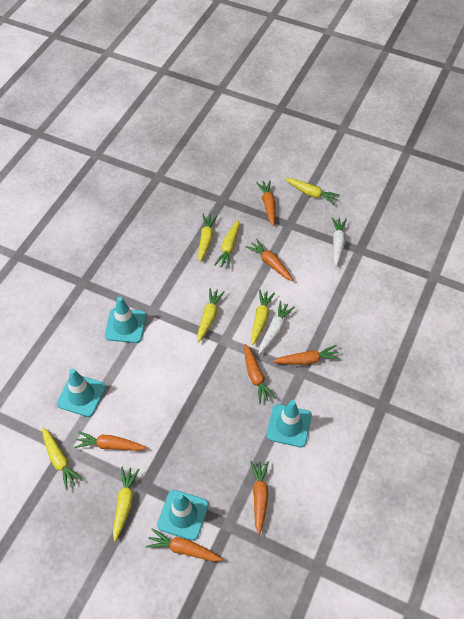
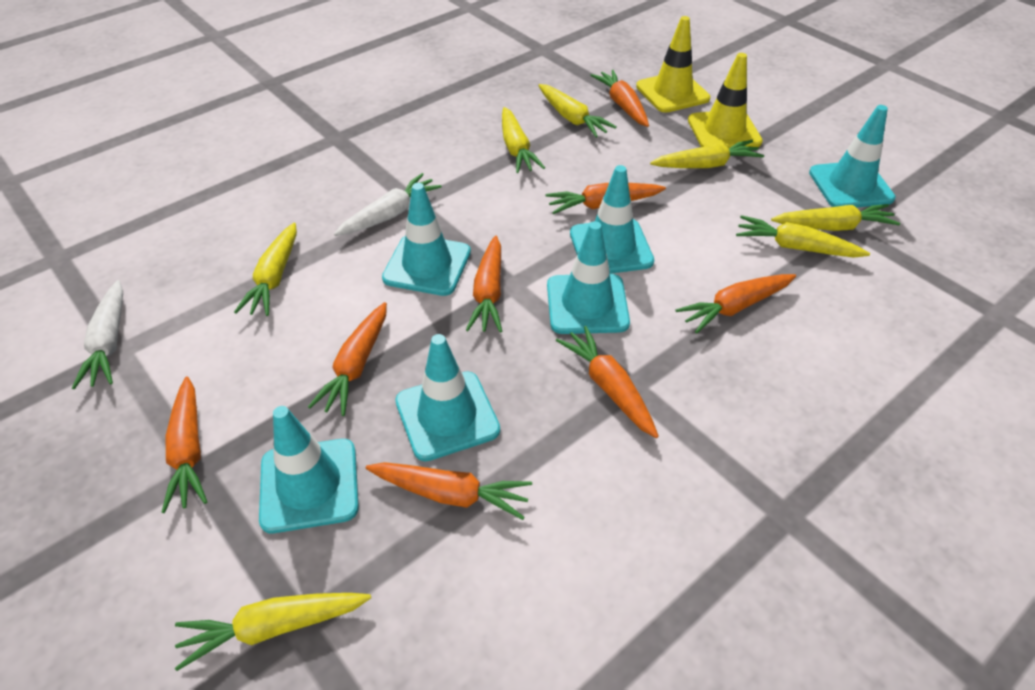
orange carrot: [74,431,147,451] [146,528,223,561] [244,344,276,404] [246,239,293,281] [250,461,269,534] [256,180,276,226] [273,345,341,365] = 7 -> [161,377,207,513] [308,302,387,416] [366,462,532,520] [466,236,502,333] [546,183,666,214] [556,326,659,438] [590,70,649,127] [675,274,796,333] = 8
turquoise traffic cone: [57,369,106,417] [105,297,146,343] [157,490,209,541] [266,400,312,447] = 4 -> [259,406,359,533] [382,183,471,296] [395,334,500,462] [547,221,630,334] [570,165,654,274] [809,105,896,208] = 6
yellow traffic cone: none = 0 -> [636,16,710,113] [688,53,763,149] = 2

